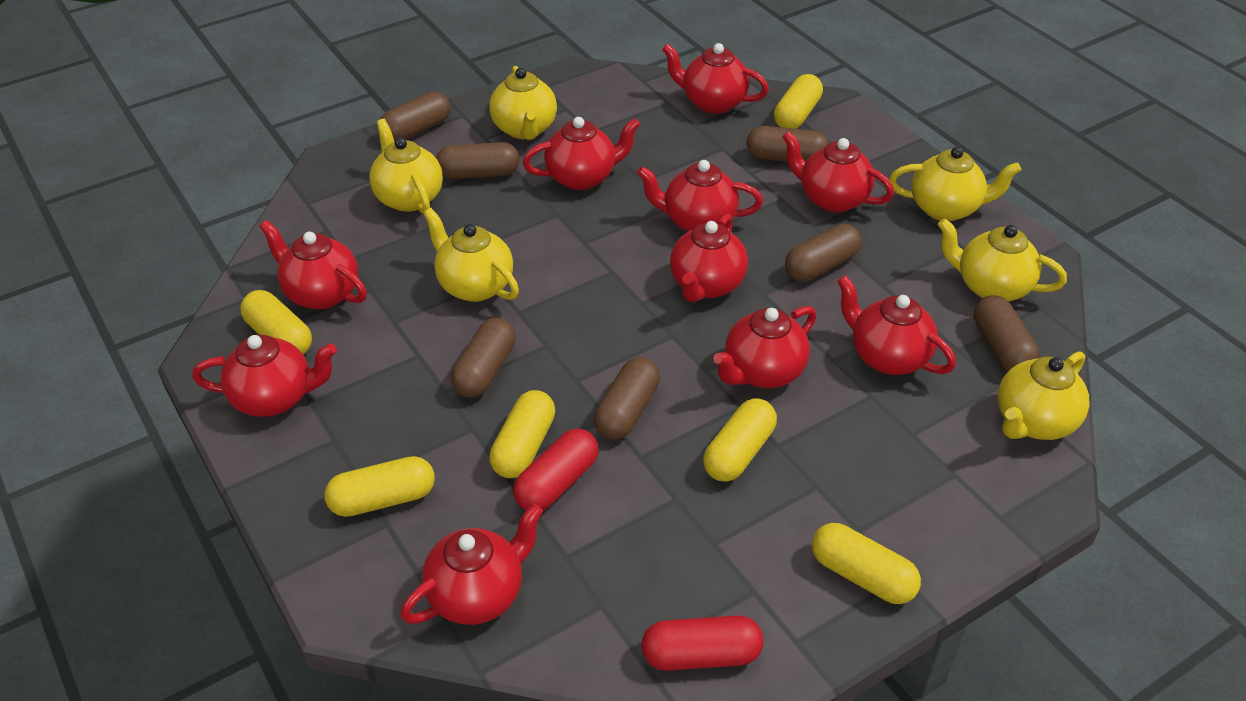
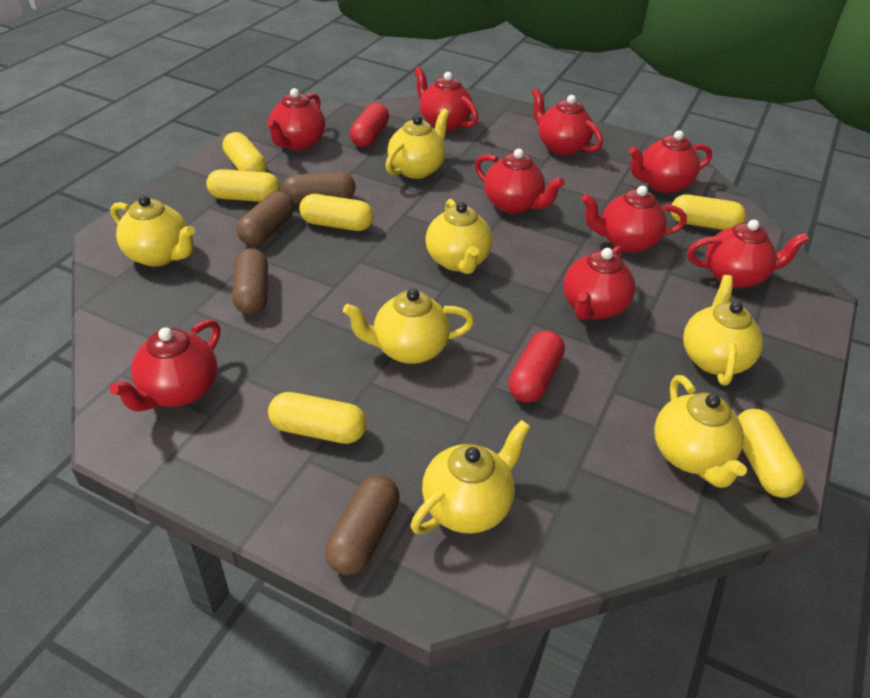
brown capsule: [380,91,451,142] [436,142,520,179] [451,318,516,398] [594,357,660,440] [746,126,829,162] [785,224,861,282] [974,295,1040,371] = 7 -> [232,248,268,314] [236,191,294,245] [282,172,355,204] [325,475,400,575] = 4
red teapot: [192,335,337,417] [260,220,367,309] [401,504,543,625] [523,117,640,190] [637,160,763,232] [662,43,769,114] [670,213,748,302] [713,306,817,388] [782,131,894,212] [837,275,956,375] = 10 -> [110,319,221,412] [267,88,325,151] [414,66,478,131] [475,148,565,214] [532,88,603,155] [563,246,635,320] [582,186,687,253] [629,130,712,193] [687,220,809,288] = 9
yellow teapot: [370,119,443,214] [423,208,519,302] [489,66,557,140] [889,147,1021,221] [937,218,1067,301] [998,351,1090,440] = 6 -> [111,195,195,267] [343,289,474,364] [385,109,450,179] [411,420,531,534] [426,199,492,274] [654,375,747,488] [683,275,763,386] = 7

